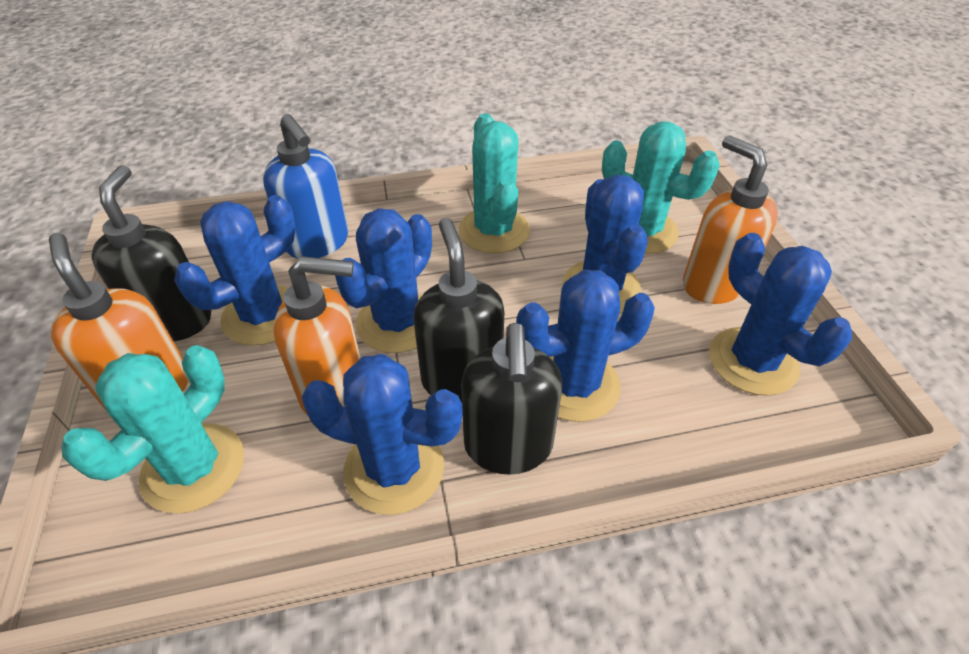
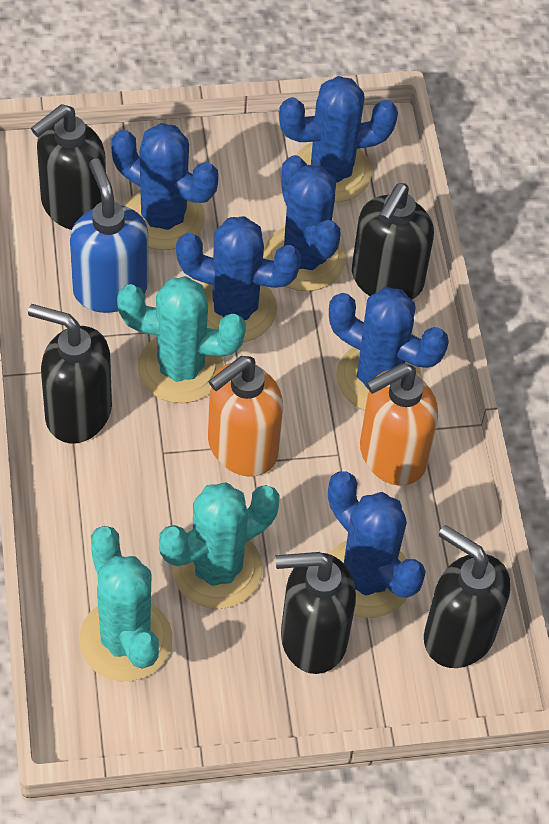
black soap dispenser: [91,165,211,342] [414,218,504,403] [461,323,562,475] = 3 -> [28,304,112,443] [31,104,106,230] [276,552,356,674] [352,183,434,300] [424,525,510,668] = 5
orange soap dispenser: [49,233,189,410] [273,256,361,414] [683,135,778,304] = 3 -> [208,356,283,476] [360,363,438,486] = 2

